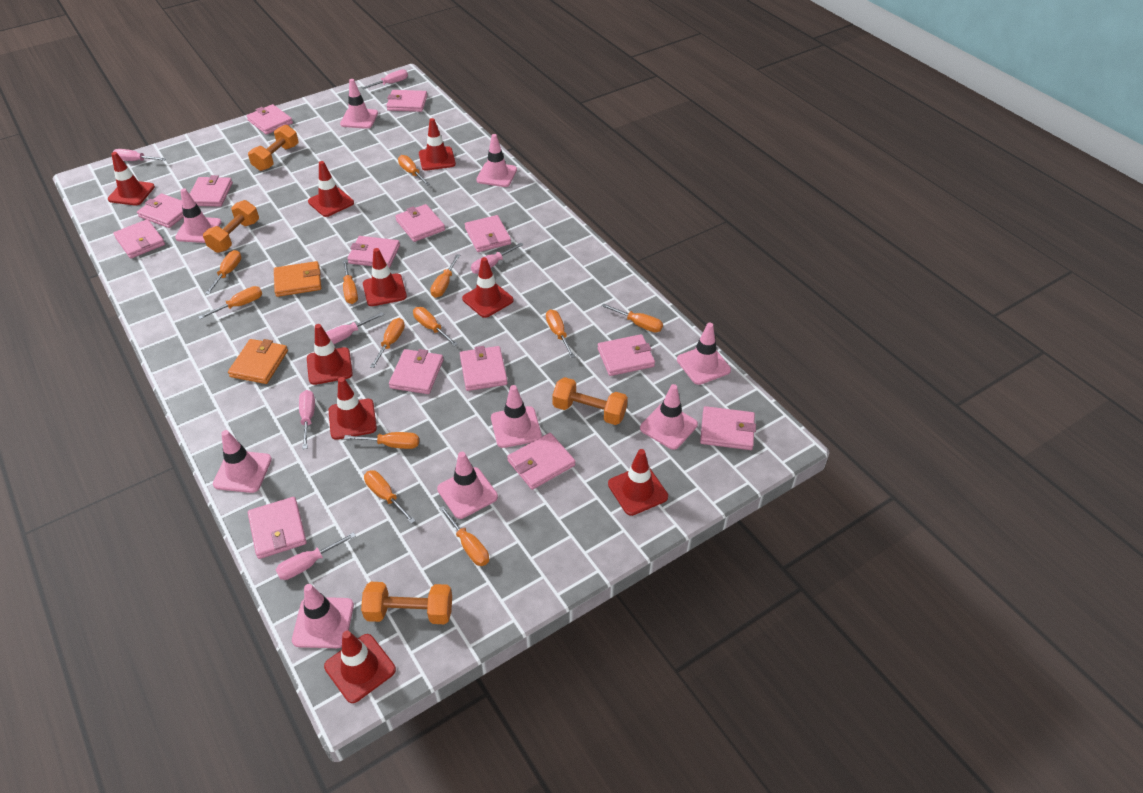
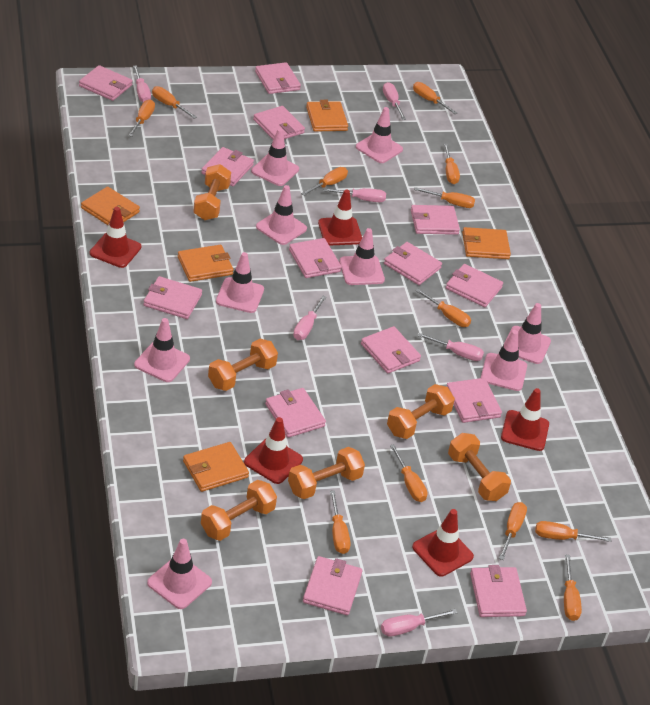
orange dumbbell: [203,200,259,253] [248,125,299,171] [361,582,452,624] [552,377,628,425] = 4 -> [193,164,231,220] [201,480,277,541] [208,339,278,391] [288,447,365,499] [387,384,455,439] [448,433,511,501] = 6
orange wallet: [228,339,288,384] [274,261,321,297] = 2 -> [81,187,140,225] [178,245,234,282] [183,442,249,492] [306,100,348,132] [462,227,511,259] = 5
red traffic cone: [108,152,155,205] [307,324,353,385] [308,161,354,217] [324,631,396,703] [329,377,377,440] [363,248,407,306] [419,118,456,171] [462,257,514,318] [608,449,668,516] = 9 -> [90,207,141,268] [244,417,303,484] [318,189,362,245] [412,509,474,577] [501,388,549,451] = 5

